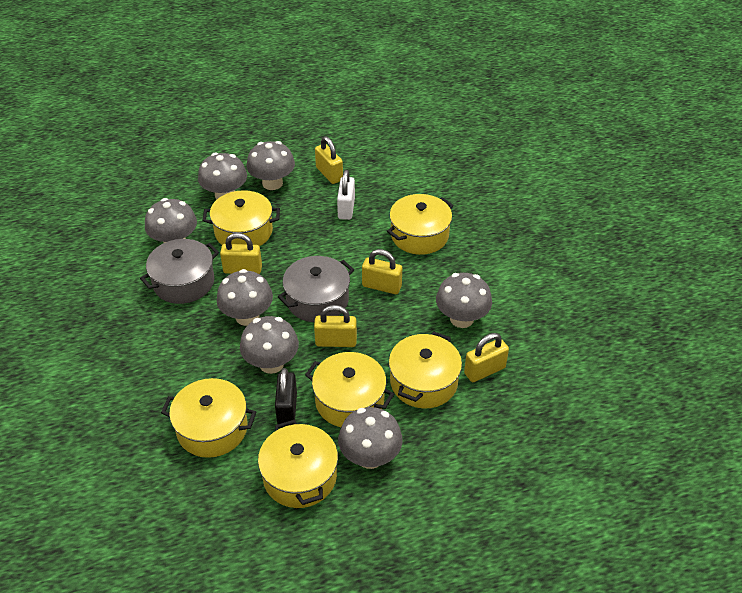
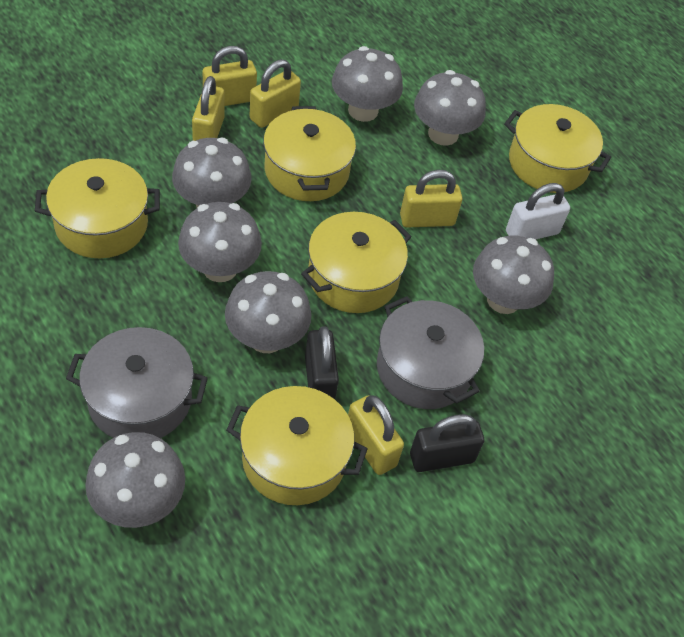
black padlock: [275,368,297,425] = 1 -> [305,326,339,399] [410,414,484,472] = 2
yellow pot: [161,378,256,458] [202,190,280,246] [258,420,338,508] [305,352,394,427] [387,194,454,255] [389,332,462,409] = 6 -> [35,158,160,258] [226,386,367,505] [263,106,356,201] [301,212,412,313] [504,104,611,193] = 5

